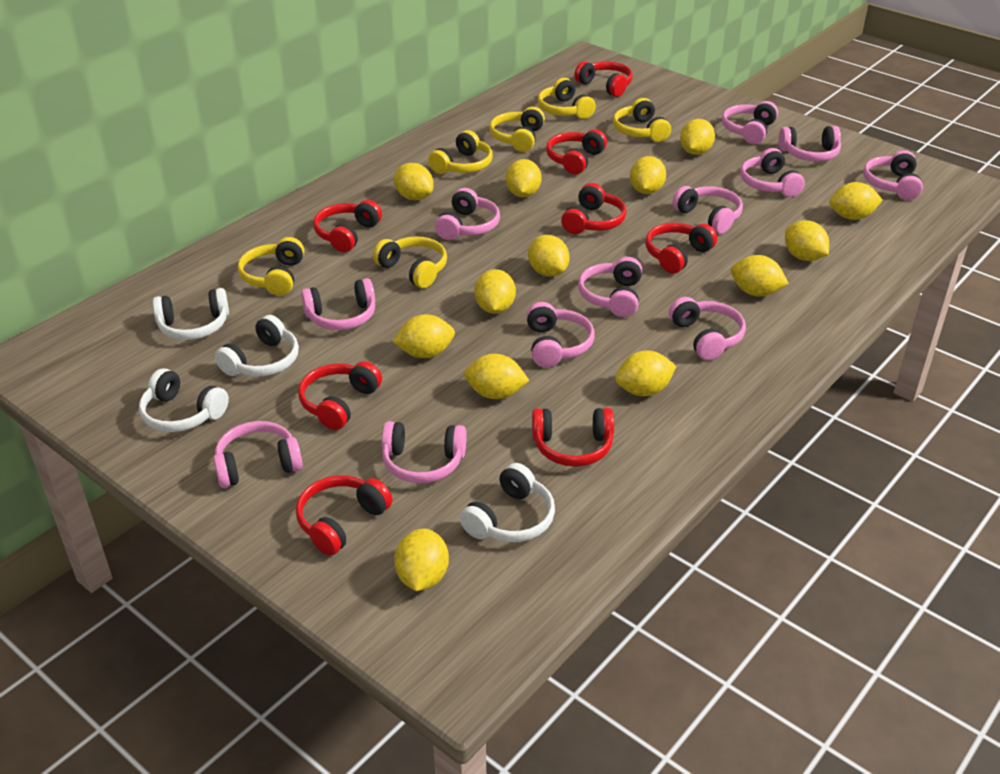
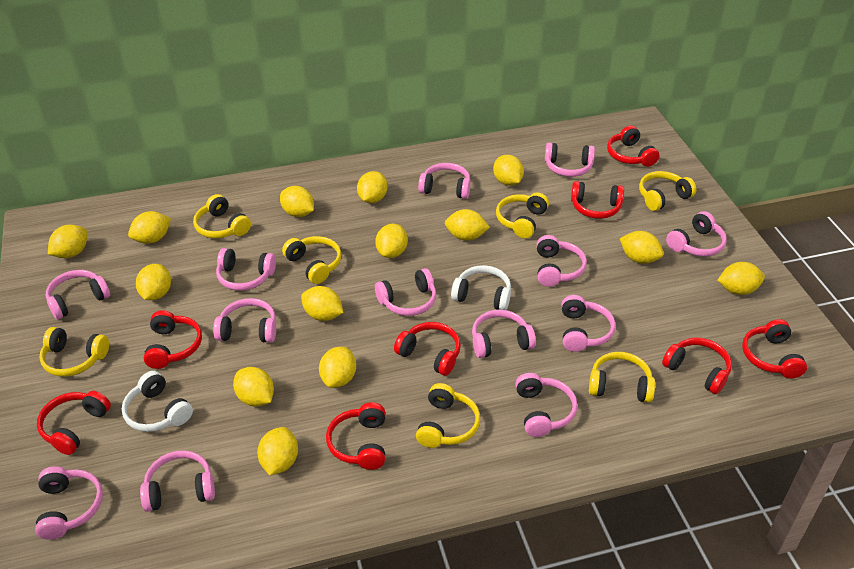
pink headphones: [213,421,303,488] [301,278,375,330] [382,421,466,483] [435,188,500,240] [526,302,595,367] [578,257,642,317] [669,297,746,360] [673,186,743,234] [722,101,778,144] [740,148,805,197] [778,126,841,161] [863,150,923,200] = 12 -> [35,466,103,540] [46,270,110,319] [140,450,215,512] [213,298,276,343] [216,248,276,291] [375,268,436,316] [418,163,471,199] [472,310,536,358] [515,373,577,437] [537,235,587,287] [545,143,595,177] [562,295,615,352] [666,211,727,256] = 13
white headphones: [139,368,229,432] [153,288,229,340] [215,315,299,377] [460,463,555,542] = 4 -> [122,371,193,432] [451,265,511,310] = 2
yellow headphones: [238,237,304,296] [373,236,447,288] [428,130,493,174] [489,107,545,152] [538,78,596,119] [613,98,671,142] = 6 -> [39,327,109,377] [193,194,251,238] [282,236,341,284] [416,383,480,448] [496,192,549,238] [589,352,655,403] [639,171,696,211] = 7
yellow lemon: [392,314,455,358] [394,163,434,200] [394,529,449,591] [464,354,529,399] [474,269,516,314] [506,159,542,197] [528,235,570,277] [616,350,676,396] [630,156,666,194] [680,119,715,155] [731,255,789,297] [785,220,829,261] [829,182,883,220] = 13 -> [48,225,87,258] [128,211,171,244] [136,264,171,300] [233,367,274,406] [257,427,298,475] [280,186,314,217] [301,286,343,321] [319,347,356,388] [357,171,387,203] [375,224,408,258] [445,209,490,241] [493,155,524,186] [620,231,664,264] [718,262,765,295] = 14

